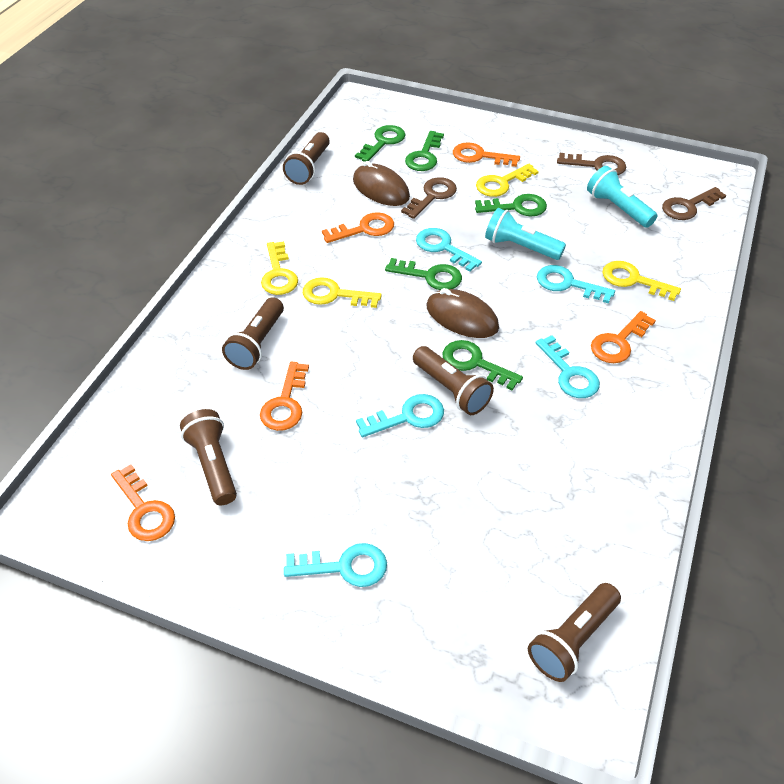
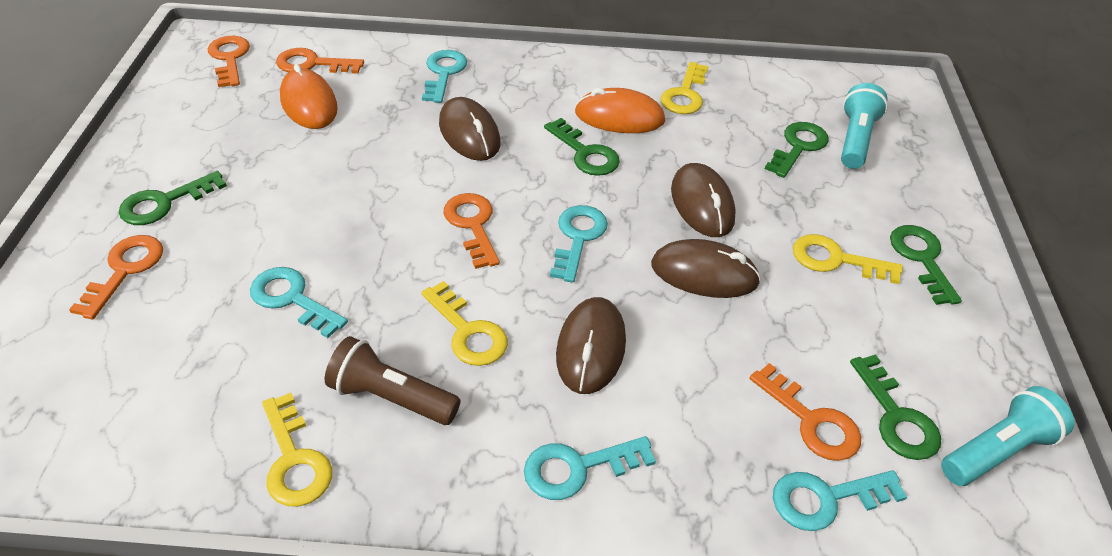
brown flashlight: [180,409,237,505] [222,297,284,370] [283,132,330,185] [413,346,494,415] [528,583,621,682] = 5 -> [325,336,461,425] = 1
brown key: [401,177,457,219] [557,153,626,175] [662,187,726,220] = 3 -> none = 0
brown mouse: [353,161,410,206] [426,288,499,338] = 2 -> [439,97,500,161] [556,297,626,394] [651,239,761,298] [671,163,736,237] = 4
orange mouse: none = 0 -> [280,64,338,129] [575,88,665,133] = 2

